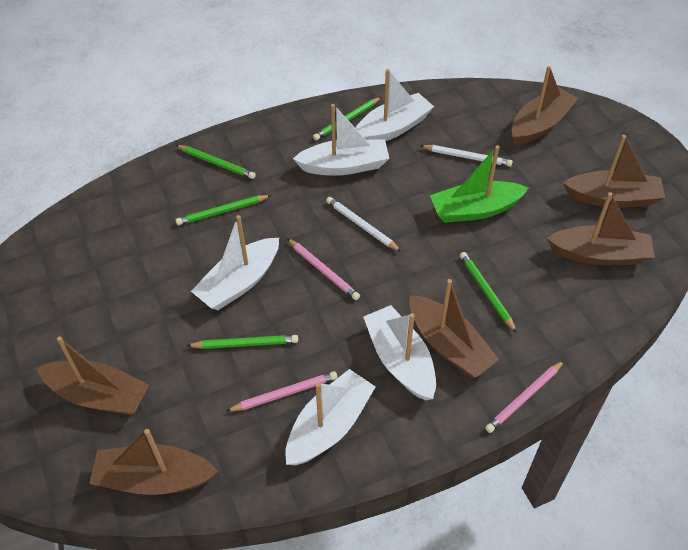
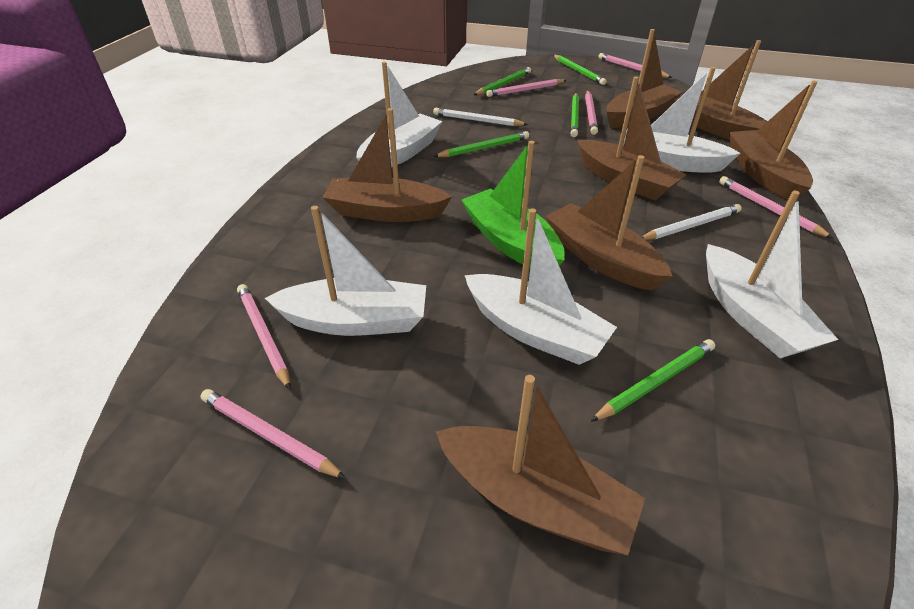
brown boat: [37,336,149,415] [89,429,219,495] [409,279,499,378] [512,66,578,145] [547,192,655,265] [563,135,665,208] = 6 -> [322,108,452,222] [436,375,645,555] [545,155,673,290] [577,76,687,201] [606,29,682,128] [674,40,768,140] [729,80,817,200] = 7
pink pencil: [226,371,338,412] [287,238,360,300] [485,360,564,433] = 3 -> [200,389,346,479] [237,284,290,390] [486,79,566,97] [585,91,598,135] [598,53,672,78] [719,176,833,238] = 6

